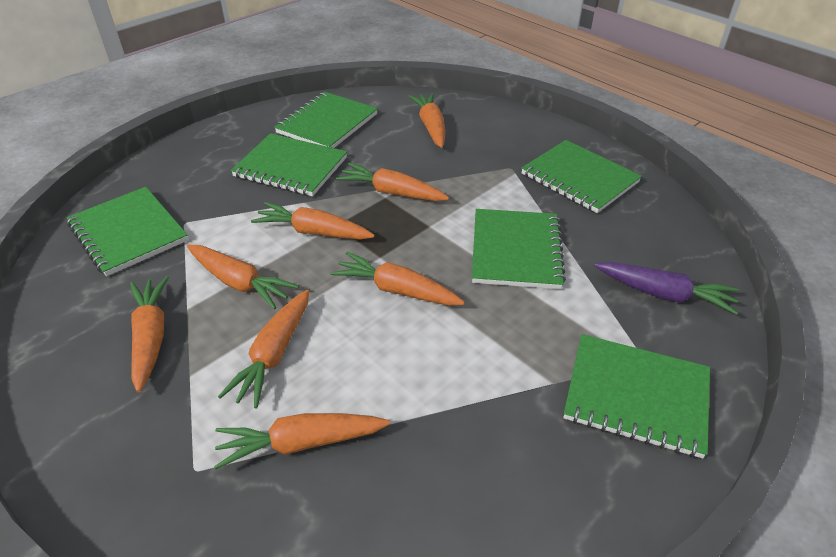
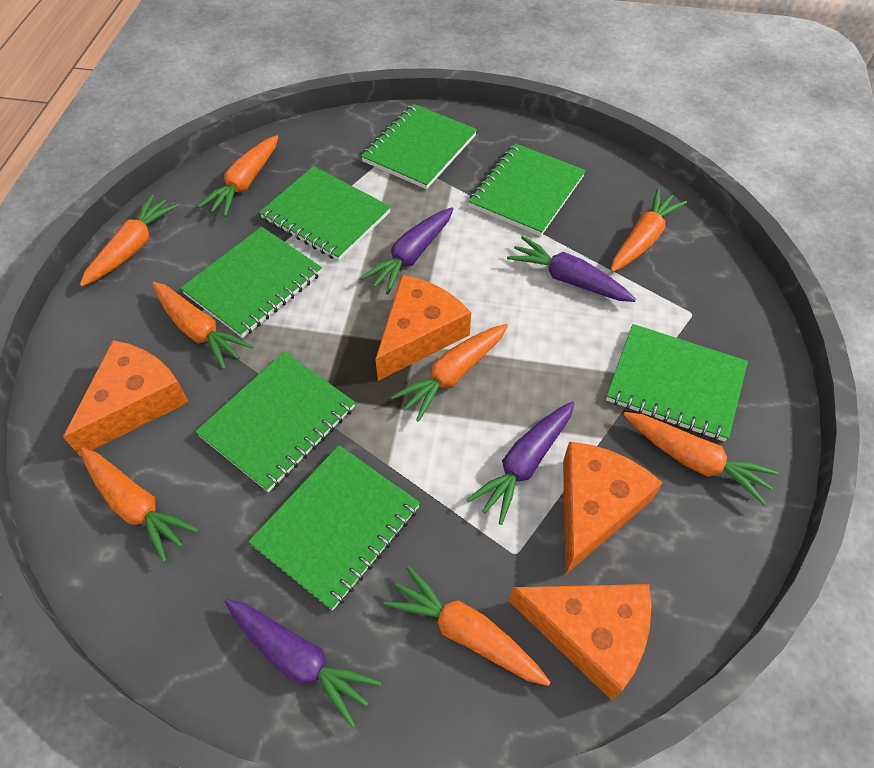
green notebook: [67,187,188,276] [231,133,347,196] [274,92,378,148] [472,209,566,289] [521,140,642,213] [563,334,710,459] = 6 -> [180,227,322,338] [195,351,355,492] [248,445,420,611] [259,166,391,261] [361,104,477,189] [468,143,586,236] [606,324,748,442] = 7
orange cheese: none = 0 -> [63,340,189,456] [375,275,471,381] [509,584,651,700] [563,442,663,574] = 4
purple carrot: [595,262,739,314] = 1 -> [225,599,381,727] [360,207,453,294] [466,401,574,525] [507,236,636,302] = 4

